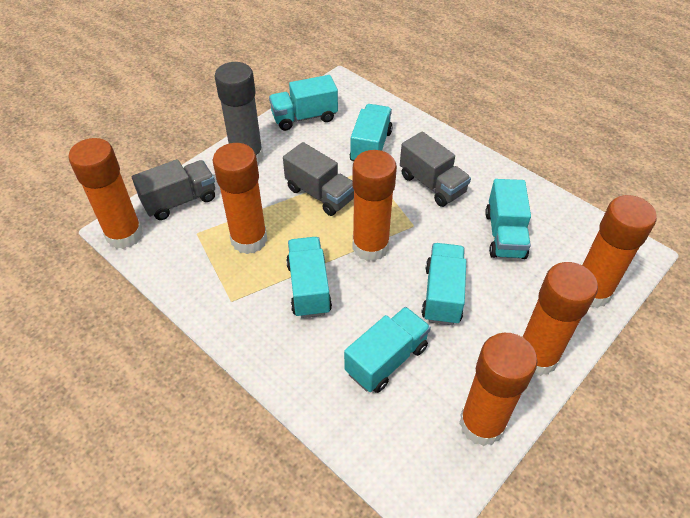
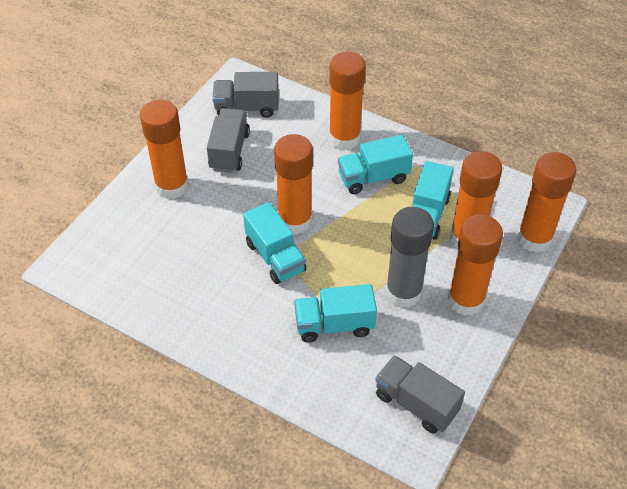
turquoise truck: [269,75,338,131] [286,237,332,318] [344,307,431,393] [350,104,393,161] [422,243,466,325] [485,179,531,259] = 6 -> [243,202,306,284] [294,284,377,343] [338,135,413,194] [412,161,454,240] = 4

